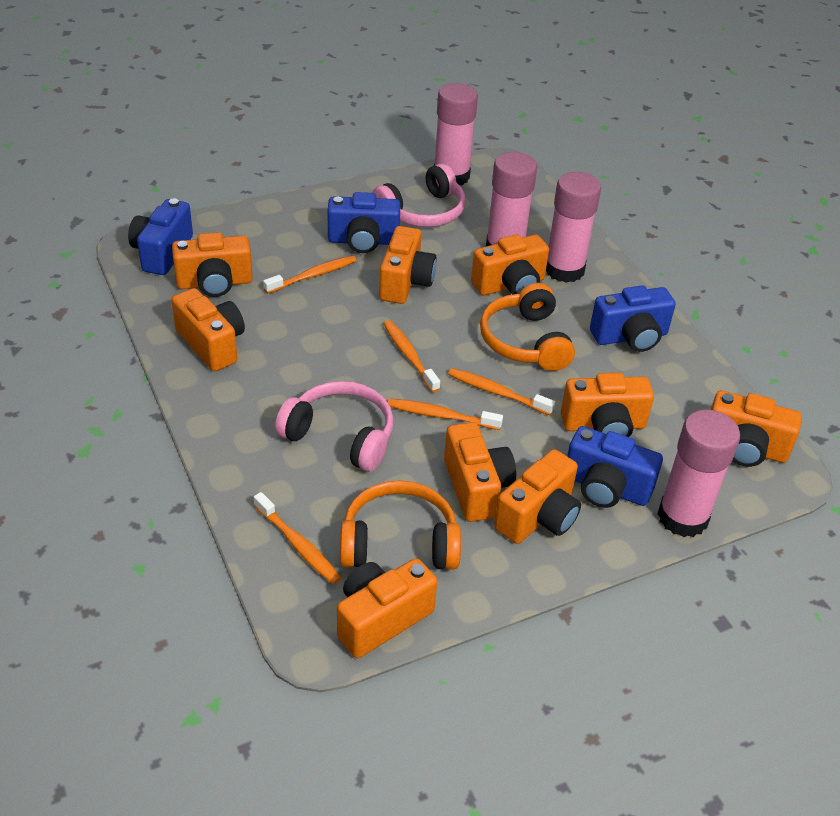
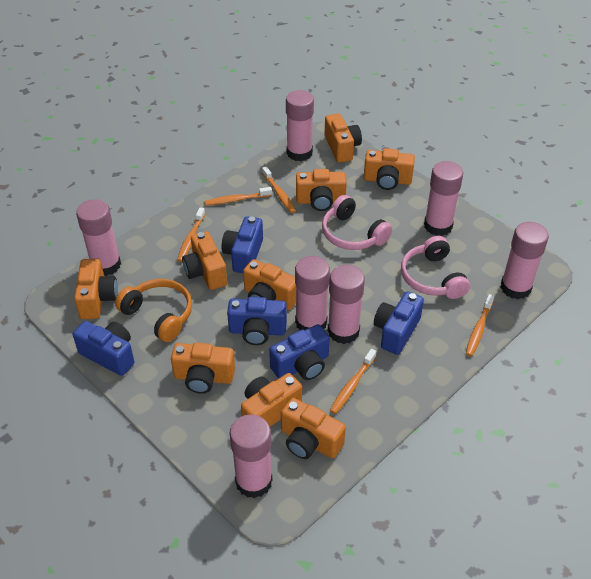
blue camera: [128,198,193,275] [328,192,400,253] [567,426,663,508] [590,285,676,352] = 4 -> [73,321,135,376] [221,216,263,273] [227,297,287,345] [269,324,330,380] [374,291,424,355] = 5
orange headphones: [340,480,461,570] [480,283,575,371] = 2 -> [115,279,192,342] = 1
pink glue stick: [434,83,478,185] [486,152,537,246] [546,172,601,283] [657,410,740,537] = 4 -> [76,199,121,276] [230,414,272,498] [286,90,314,161] [295,256,330,330] [328,265,365,344] [424,161,463,236] [500,222,549,299] = 7

